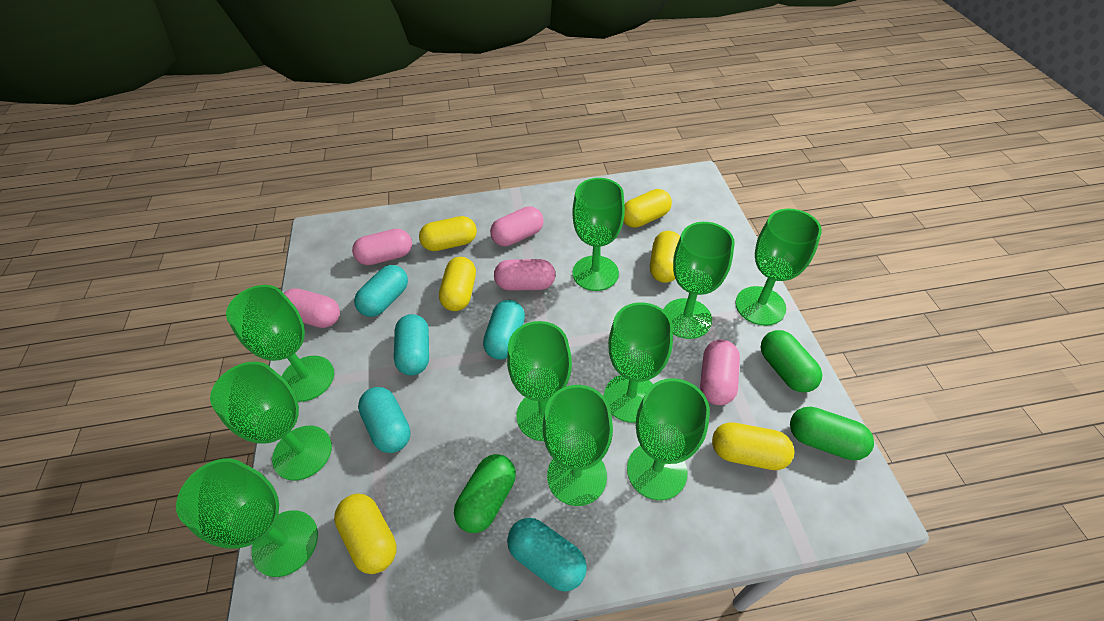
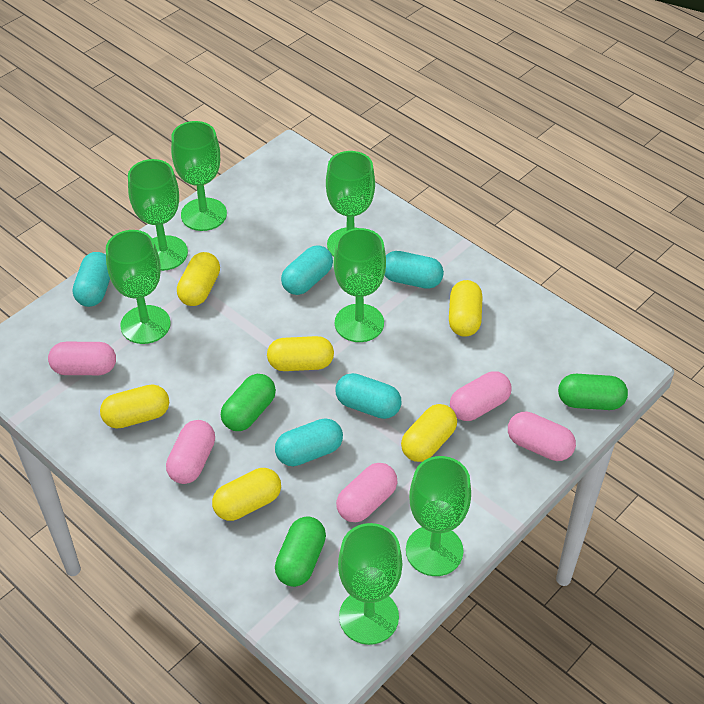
green goblet: [176,459,318,577] [210,362,332,481] [226,285,334,402] [507,321,572,441] [543,385,613,506] [572,178,625,291] [604,302,673,423] [627,378,710,500] [663,222,735,339] [735,208,822,326] = 10 -> [106,230,171,344] [128,159,188,271] [171,121,227,231] [326,151,375,257] [334,228,386,342] [338,523,402,645] [406,456,471,576] = 7

